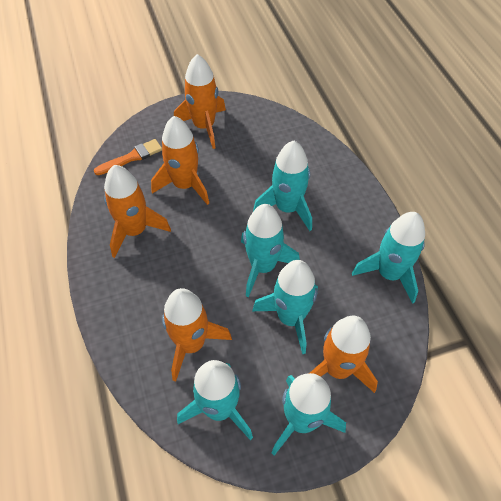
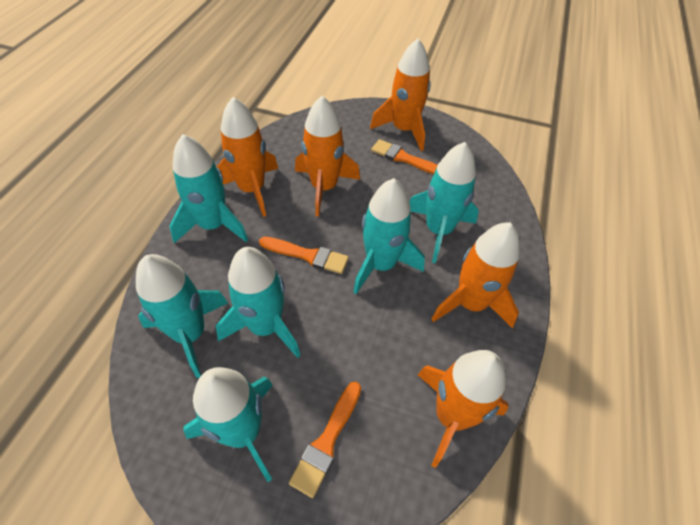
orange brush: [94,139,162,175] = 1 -> [259,237,349,274] [289,382,361,498] [371,139,438,174] = 3

